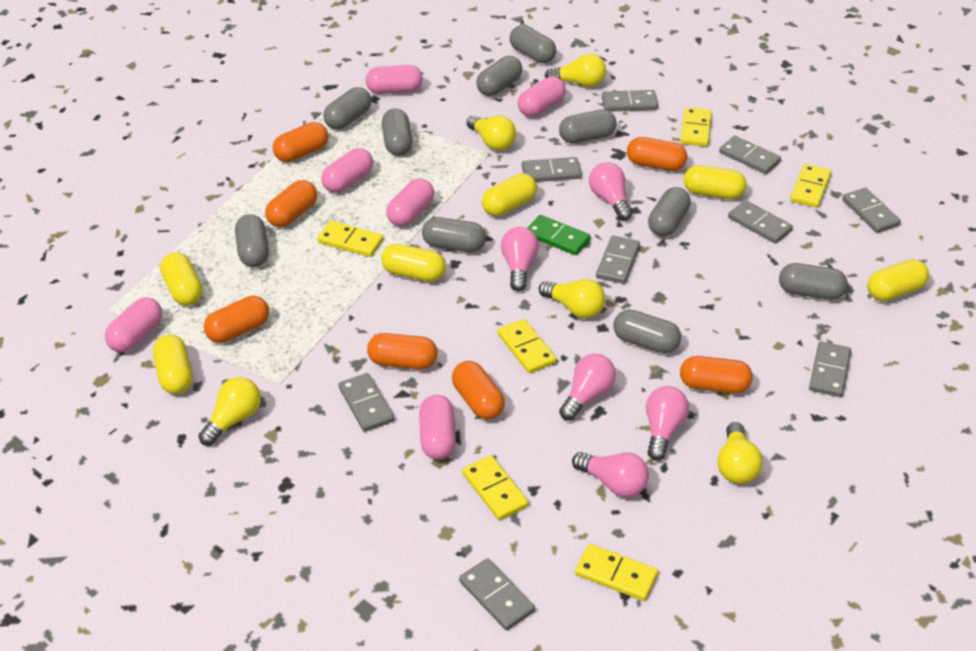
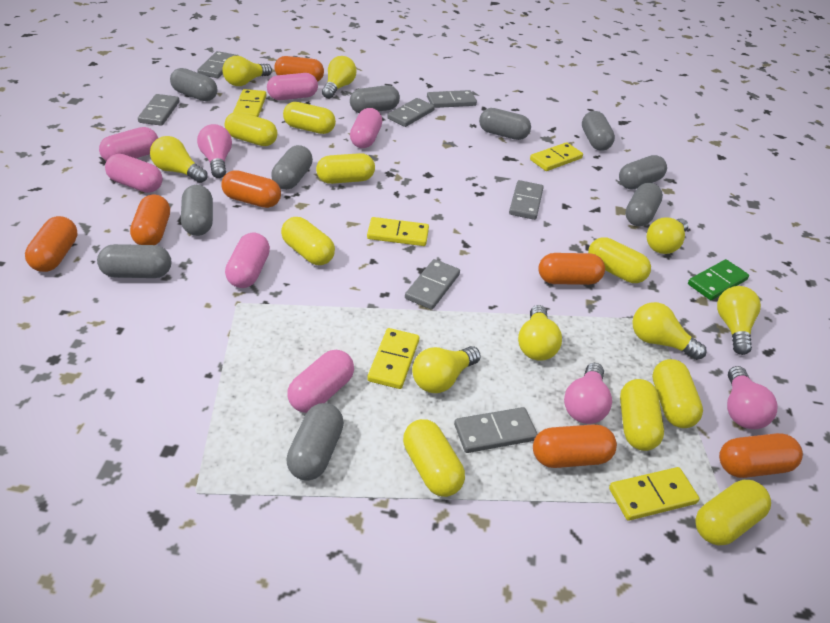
grey domino: [338,373,394,432] [459,558,535,630] [522,157,582,182] [596,235,640,284] [602,90,658,112] [719,136,781,174] [728,200,793,244] [809,341,851,397] [842,188,901,233] = 9 -> [138,94,180,126] [197,51,237,78] [387,98,435,127] [405,259,460,310] [427,90,477,108] [454,407,538,453] [509,180,544,220] = 7
pink light bulb: [501,227,539,291] [559,354,616,420] [572,452,649,497] [589,162,632,220] [646,386,689,461] = 5 -> [197,124,232,178] [564,363,612,424] [727,366,777,429] = 3
yellow capsule: [153,335,193,394] [160,252,203,306] [381,244,446,282] [482,173,537,216] [684,165,746,199] [867,259,929,301] = 6 -> [225,112,277,146] [281,217,335,265] [283,102,336,134] [316,153,375,184] [403,419,465,497] [588,237,651,283] [620,379,664,451] [652,359,703,428] [695,480,771,545] = 9
yellow domino: [317,221,384,257] [462,455,529,520] [497,319,557,373] [575,544,658,601] [680,107,712,147] [790,164,831,208] = 6 -> [233,89,266,117] [367,217,429,246] [367,328,419,389] [530,142,583,171] [609,467,699,521] = 5
yellow light bulb: [198,377,261,446] [466,115,516,151] [539,279,605,319] [545,54,606,87] [717,422,763,484] = 5 -> [150,136,208,183] [222,56,272,86] [322,56,357,99] [412,346,481,393] [518,305,562,361] [632,302,707,360] [647,217,689,254] [717,286,761,355] = 8

